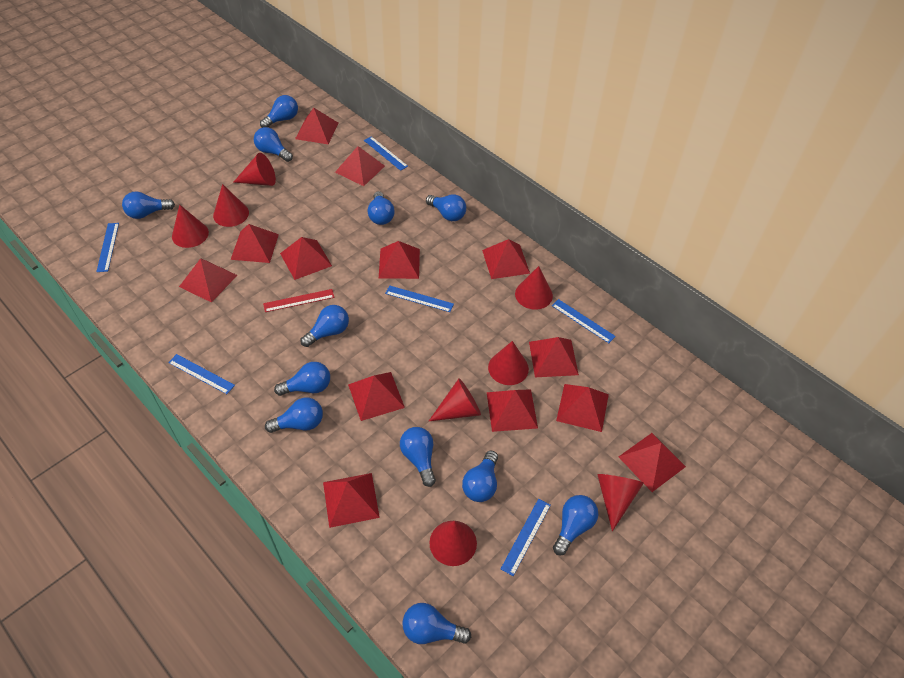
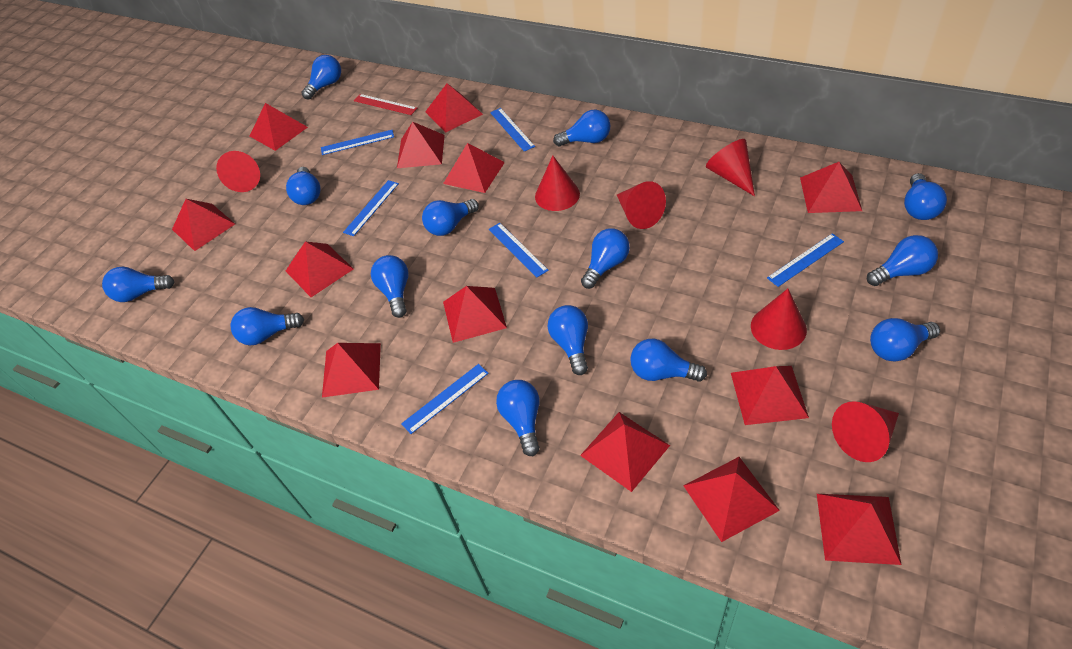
blue light bulb: [122,191,175,219] [254,127,293,162] [260,95,298,128] [265,397,323,433] [274,362,330,396] [301,305,349,347] [368,191,395,225] [400,427,436,487] [402,603,471,644] [426,194,466,221] [462,450,498,502] [553,495,598,555] = 12 -> [102,267,174,302] [231,307,304,345] [286,167,320,205] [301,55,341,100] [371,255,408,318] [422,199,479,236] [496,380,540,456] [548,305,588,375] [553,110,610,146] [581,228,630,289] [630,339,707,382] [867,235,938,286] [870,318,940,362] [904,173,947,220] = 14
red cone: [172,205,209,248] [213,184,249,227] [233,153,276,186] [429,378,481,421] [429,521,477,566] [488,341,529,385] [515,266,553,310] [597,474,644,531] = 8 -> [216,151,260,192] [535,155,580,211] [617,181,666,229] [706,139,755,196] [751,289,807,350] [832,401,899,462] = 6

